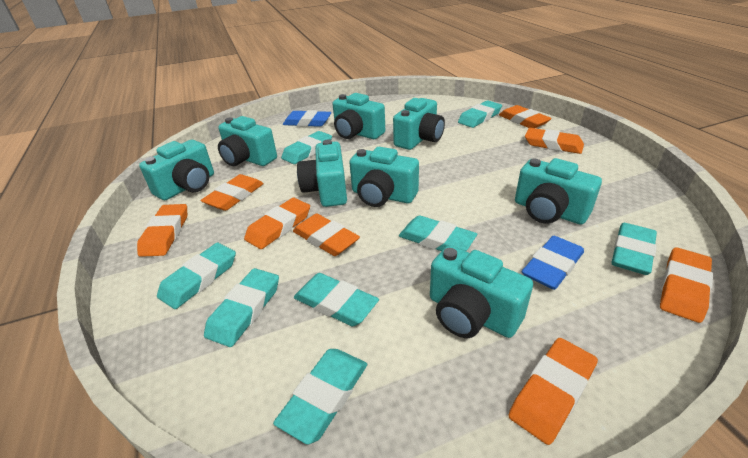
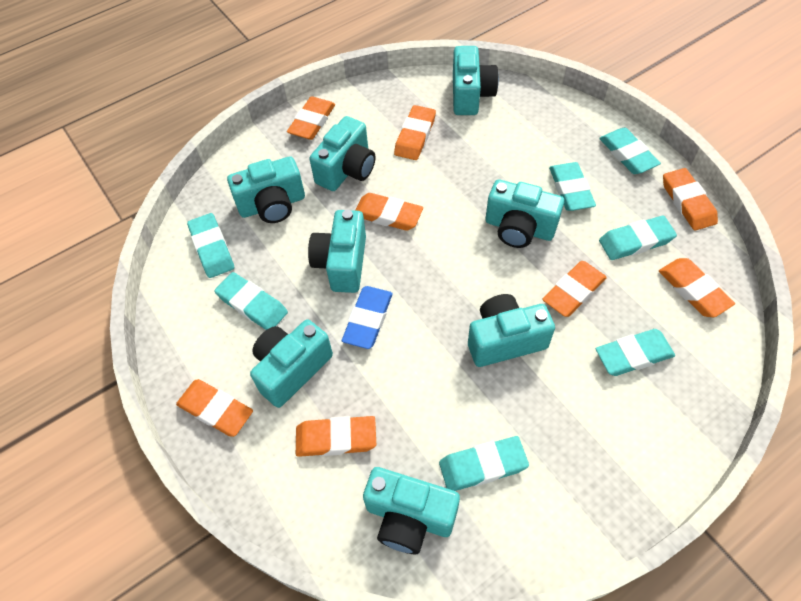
blue eraser: [283,110,331,127] [522,236,584,290] = 2 -> [342,286,393,349] = 1
turquoise eraser: [157,243,236,309] [204,268,279,347] [273,349,367,444] [281,131,332,164] [294,273,379,327] [399,215,477,251] [458,100,502,128] [611,223,657,275] = 8 -> [187,213,234,278] [214,272,288,330] [439,436,529,491] [549,162,596,211] [596,329,675,376] [599,128,661,174] [599,216,677,260] = 7

